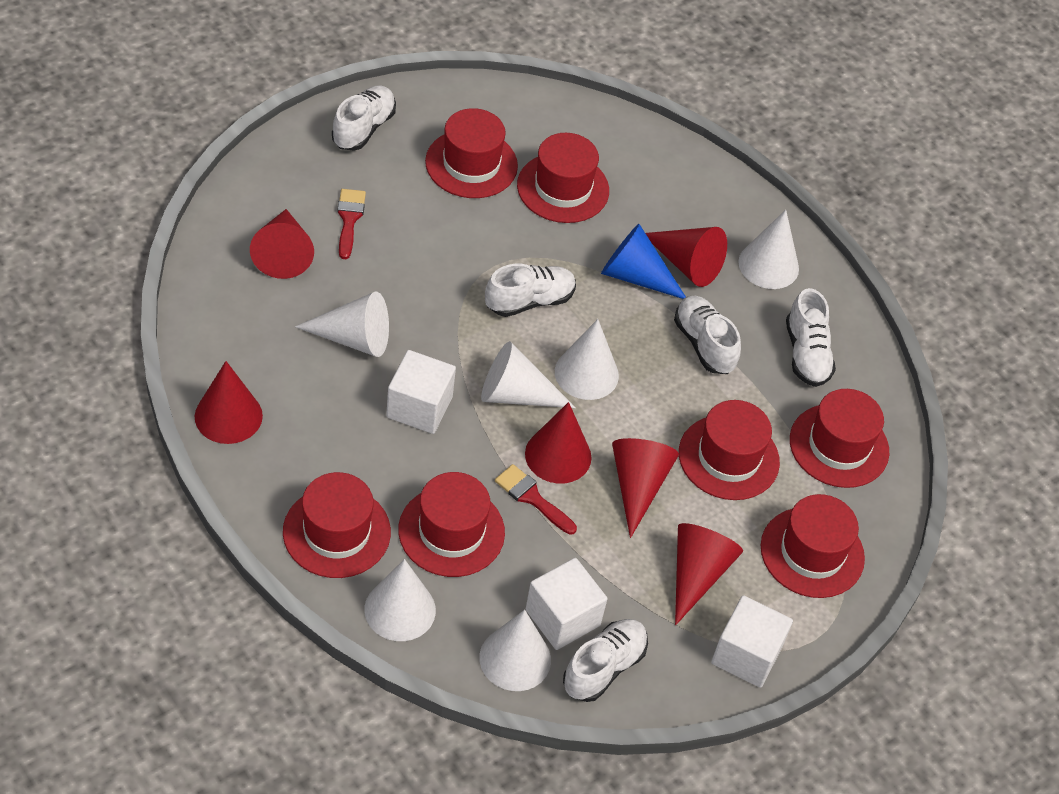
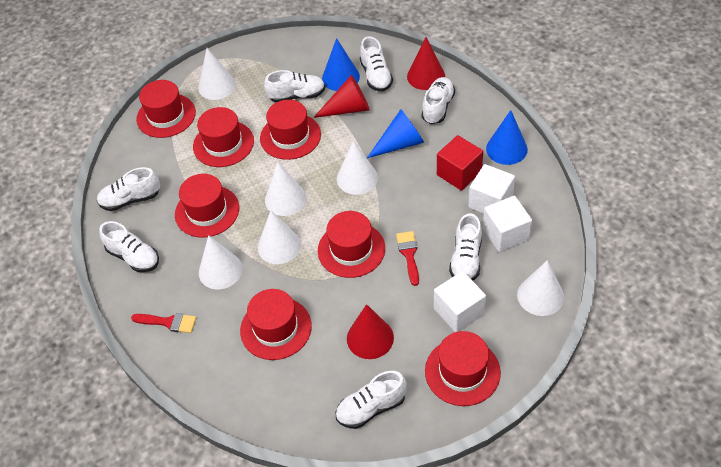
blue cone: [601,224,686,299] = 1 -> [322,38,360,91] [367,109,424,158] [486,110,528,165] = 3
red cone: [195,361,263,444] [250,209,314,279] [525,402,592,484] [612,438,679,538] [646,227,727,287] [675,523,743,626] = 6 -> [313,75,370,118] [347,304,394,359] [407,37,445,90] = 3
red cube: none = 0 -> [437,135,483,191] = 1
white shoe: [332,85,396,151] [485,264,576,317] [563,619,648,702] [674,296,741,374] [786,288,836,387] = 5 -> [97,167,160,211] [99,221,159,272] [264,70,325,102] [335,371,407,429] [360,36,393,91] [422,77,455,124] [449,213,482,281] = 7

